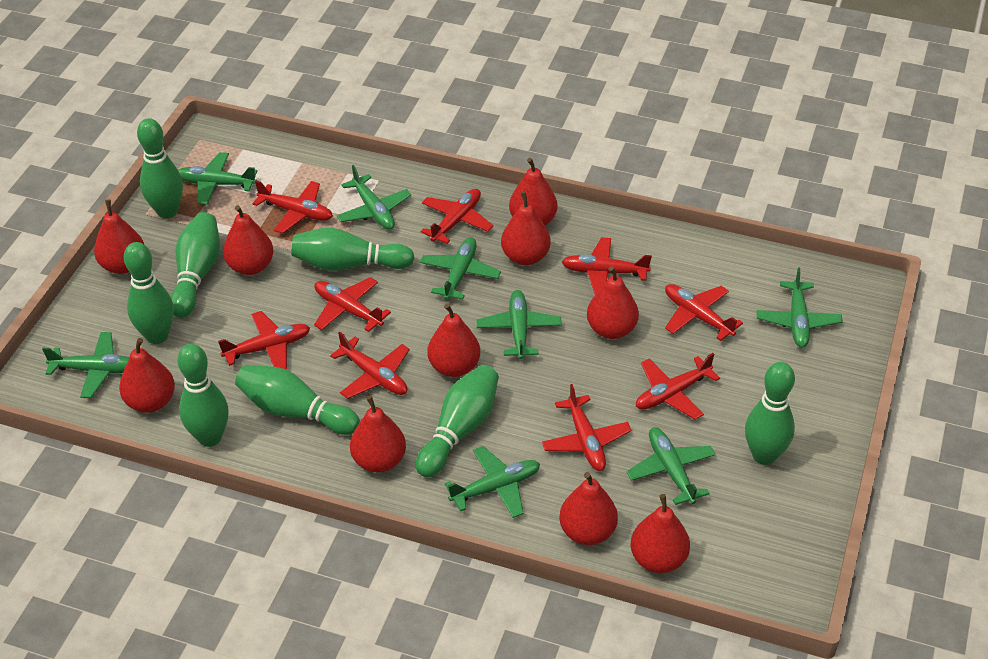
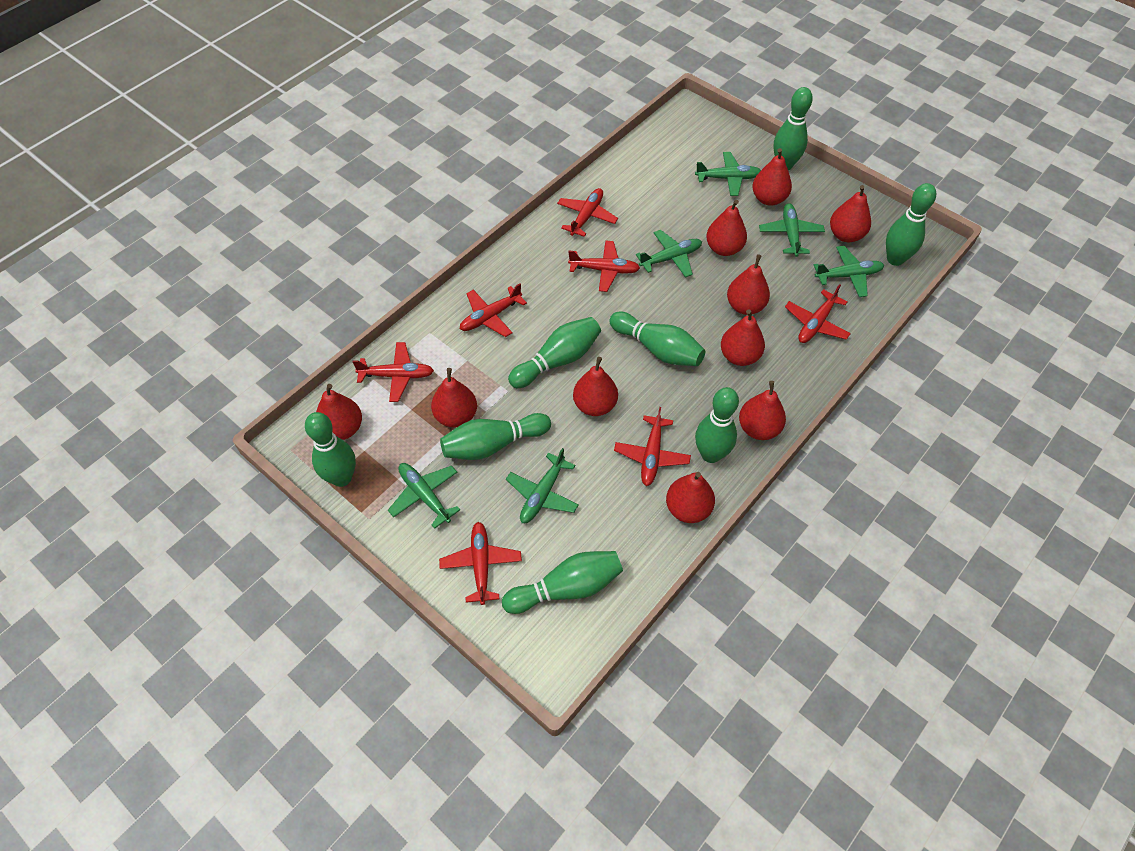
green plane: [42,332,129,398] [178,152,257,205] [336,165,411,230] [420,237,501,300] [445,446,540,518] [477,290,562,359] [627,427,716,505] [756,267,843,348] = 8 -> [388,463,460,529] [506,448,579,523] [636,230,702,278] [695,152,761,196] [759,203,825,257] [814,246,884,297] = 6
red plane: [218,311,310,370] [252,180,333,234] [314,277,391,332] [330,331,410,399] [420,189,493,244] [542,384,631,471] [562,237,652,295] [636,353,720,419] [665,284,743,341] = 9 -> [352,342,434,402] [439,522,522,605] [460,283,527,337] [557,188,618,237] [568,240,640,292] [614,407,691,486] [785,284,851,343] = 7

